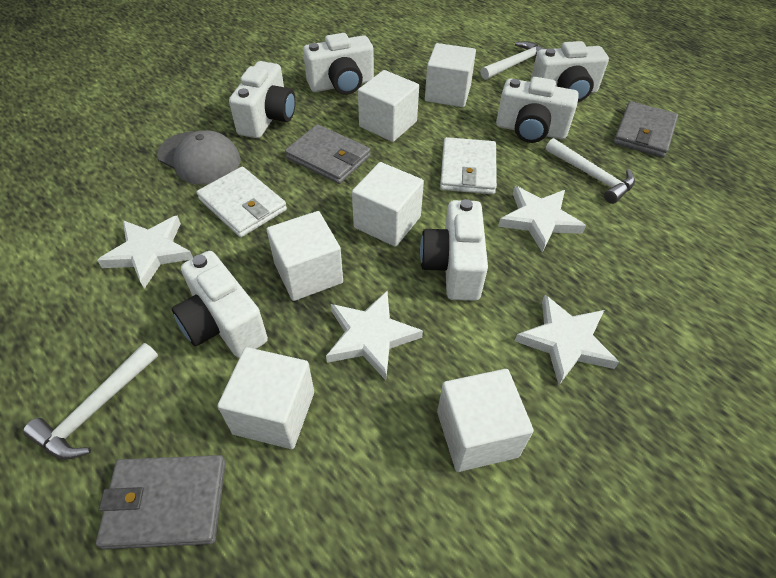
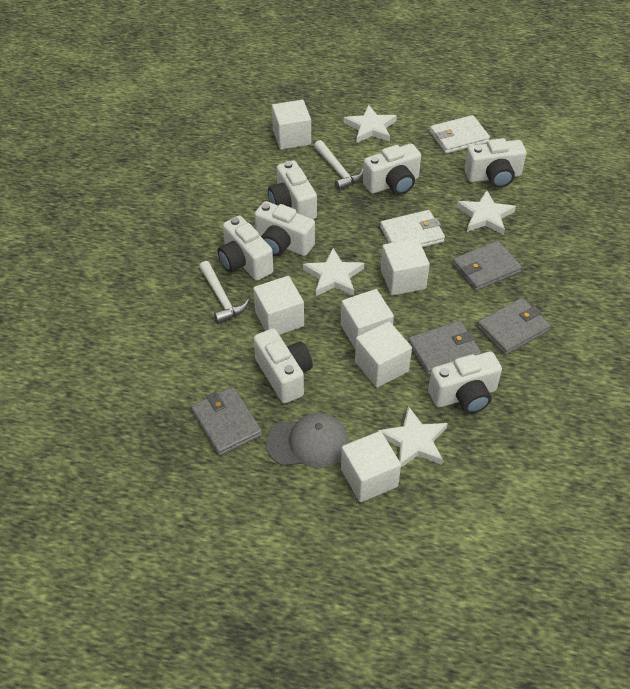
grey wallet: [96,455,226,550] [285,124,370,184] [613,101,678,158] = 3 -> [191,387,262,456] [408,321,481,375] [452,241,522,291] [477,298,551,355] = 4
white camera: [172,251,268,358] [229,61,296,138] [303,33,374,95] [420,199,488,301] [496,77,579,143] [530,41,609,102] = 6 -> [218,216,273,281] [254,201,315,256] [254,328,313,404] [268,160,317,220] [363,143,421,195] [428,351,502,414] [465,138,526,188] = 7
white hammer: [23,343,158,460] [480,41,545,80] [546,138,635,204] = 3 -> [199,261,249,324] [314,140,363,191] = 2

